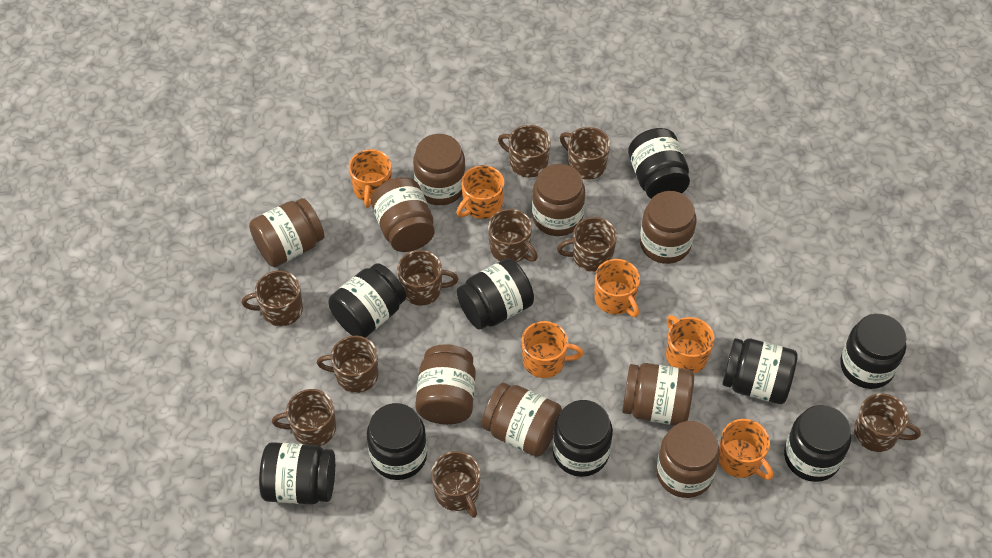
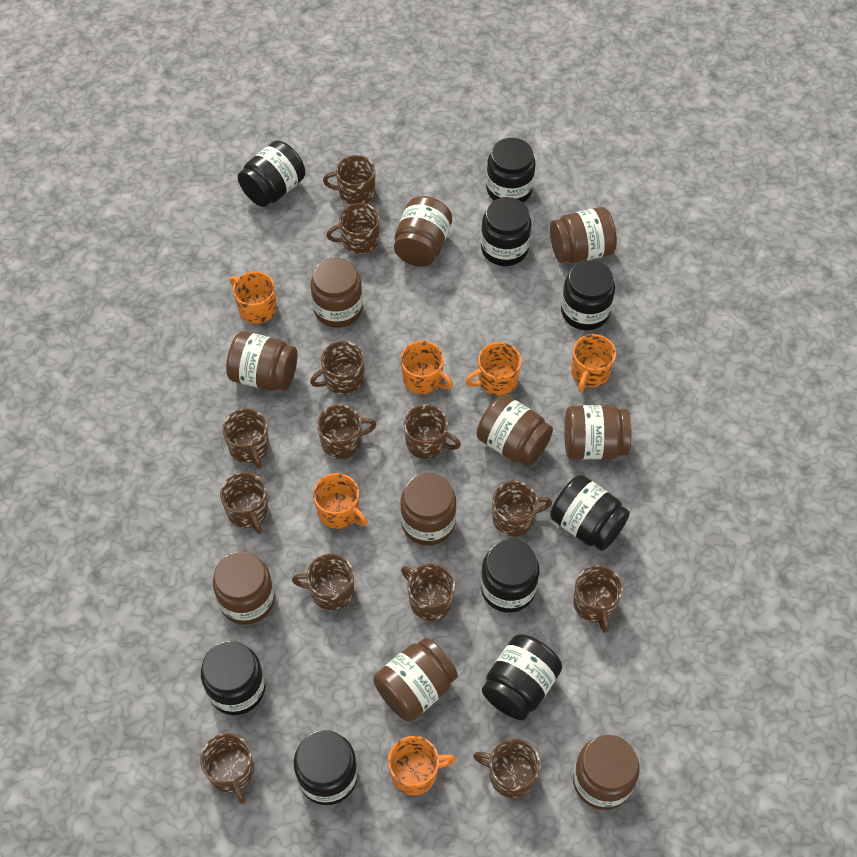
brown jar: [249,198,324,267] [371,177,435,252] [413,134,466,205] [415,344,476,425] [482,383,562,457] [532,164,585,236] [622,363,694,425] [640,191,697,264] [656,421,720,498] = 9 -> [213,551,275,625] [226,331,297,391] [310,258,363,328] [373,638,458,722] [394,196,452,267] [400,473,456,546] [477,395,553,466] [550,207,617,263] [564,405,631,460] [573,735,640,810] = 10
brown mug: [242,271,303,326] [272,389,336,446] [317,336,378,393] [397,250,458,306] [431,451,481,518] [488,209,538,262] [498,125,551,178] [557,217,617,272] [560,127,610,180] [854,393,921,452] = 10 -> [200,733,254,804] [220,472,268,534] [222,408,269,469] [292,554,354,611] [310,341,364,394] [317,405,377,459] [323,155,375,205] [326,203,380,254] [401,564,455,621] [404,405,461,459] [473,739,541,798] [492,481,552,537] [573,565,623,633] = 13

